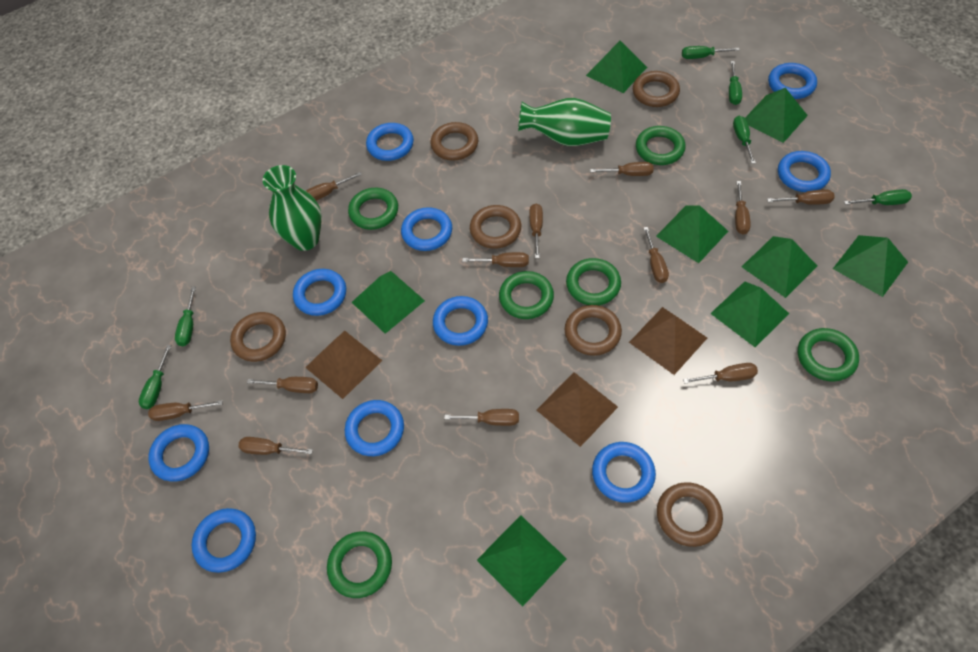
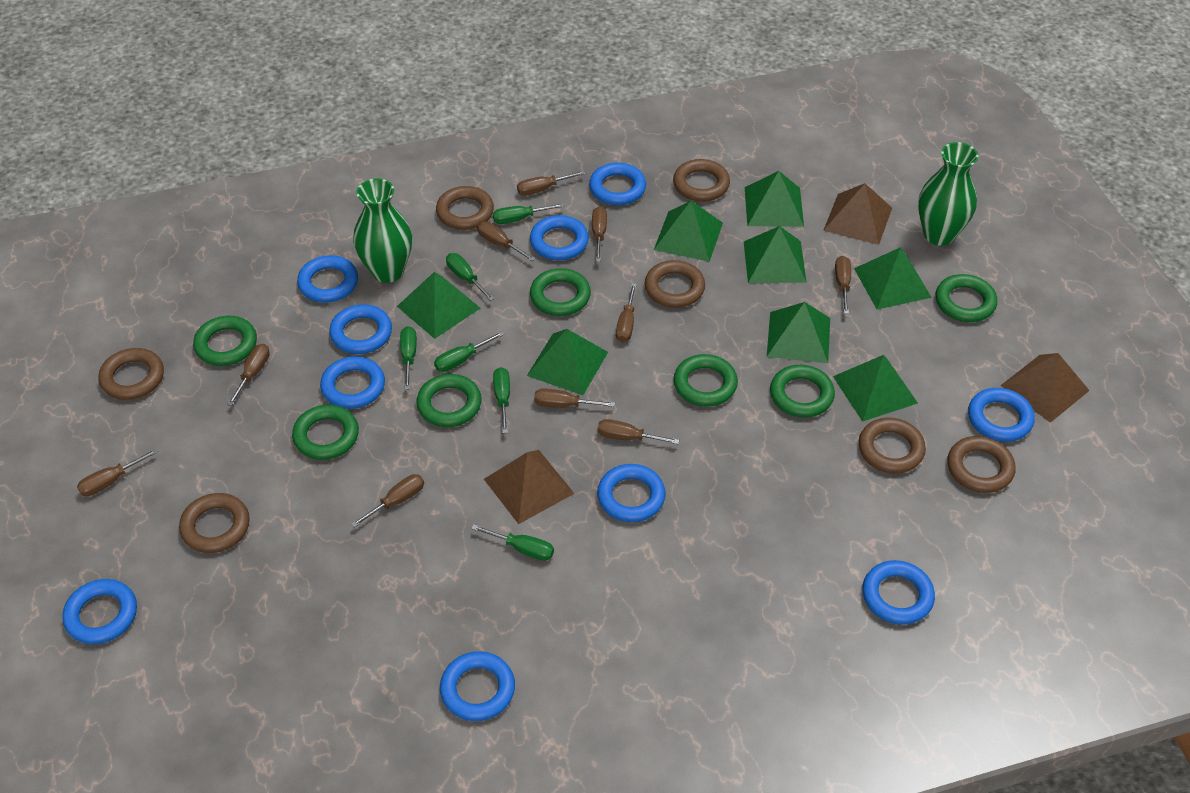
brown ring: [230,312,286,362] [431,122,478,161] [470,205,521,249] [565,305,622,356] [633,71,680,107] [657,482,723,547] = 6 -> [99,348,164,400] [179,493,250,553] [436,186,494,230] [645,260,705,308] [673,159,730,202] [859,418,926,474] [947,436,1016,493] = 7
brown screwdriver: [148,400,222,421] [238,437,313,455] [247,377,318,393] [306,172,362,201] [444,409,519,426] [462,252,529,267] [529,204,543,258] [590,162,654,176] [643,227,669,283] [683,363,758,384] [735,181,751,235] [767,190,835,205] = 12 -> [77,448,158,496] [227,344,270,406] [351,474,424,528] [477,221,535,261] [517,171,585,196] [534,388,615,408] [592,207,607,262] [598,419,679,444] [616,283,637,343] [835,256,851,314] = 10
green ring: [327,532,392,598] [348,188,398,230] [499,271,554,319] [566,258,621,305] [636,126,686,165] [798,328,859,381] = 6 -> [193,316,257,366] [292,405,359,460] [416,374,481,427] [530,268,591,316] [673,354,738,407] [770,365,835,418] [935,274,997,322] = 7

